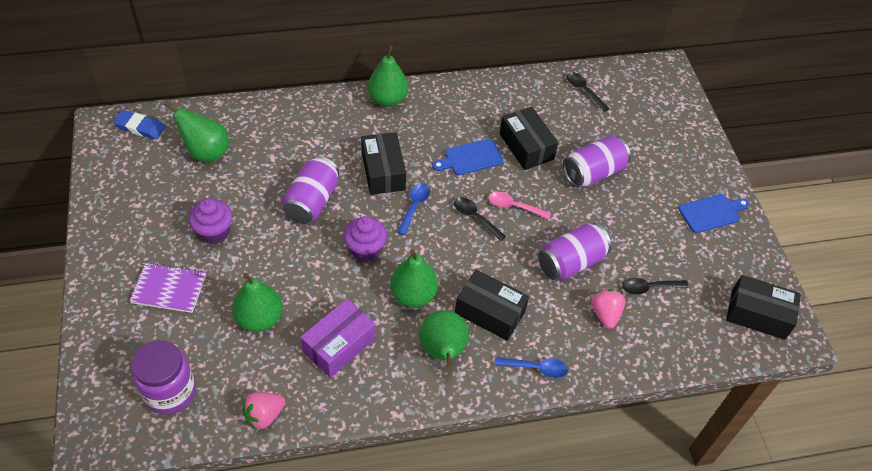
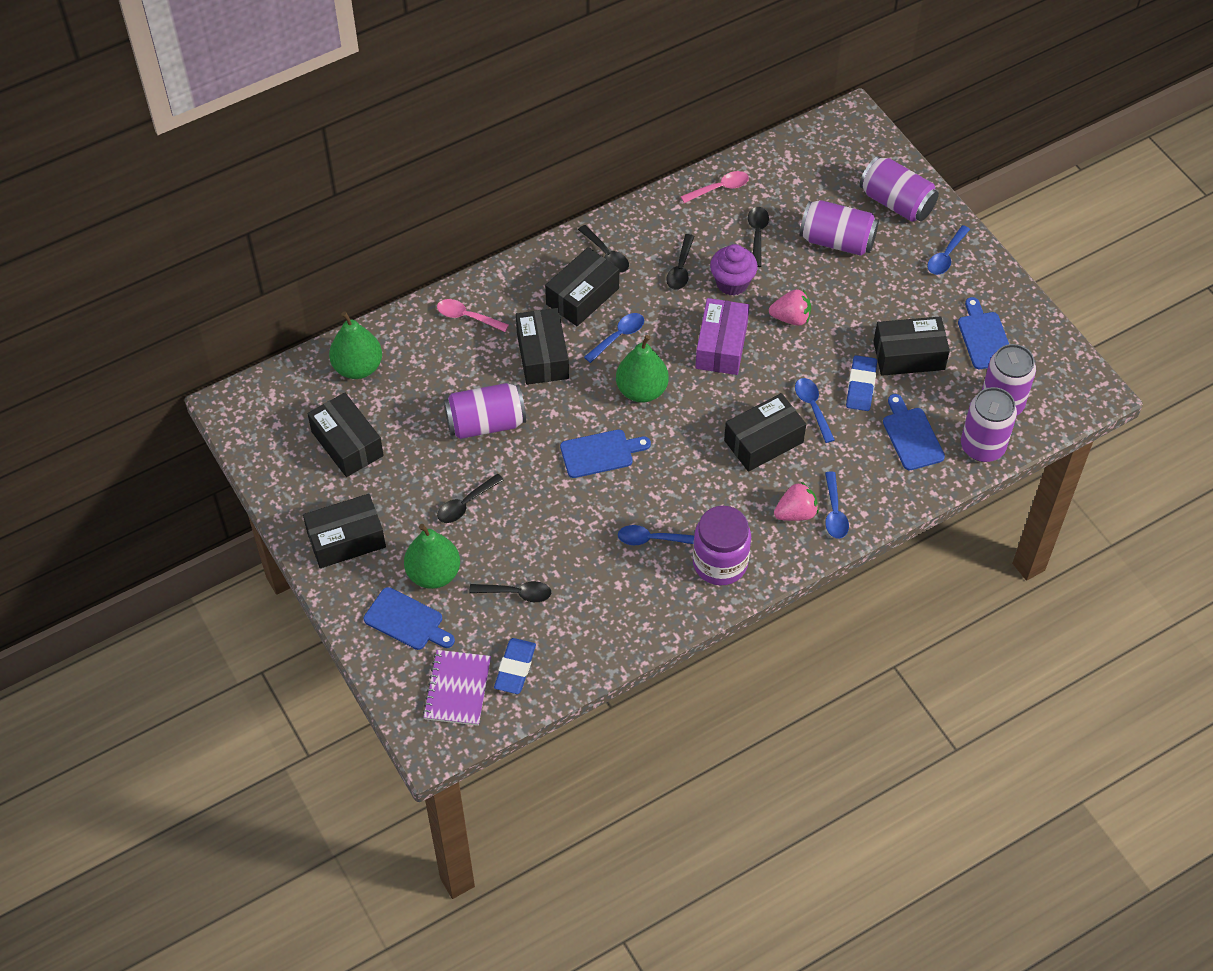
black box: [361,132,406,195] [455,270,529,341] [500,107,558,170] [726,275,801,340] = 4 -> [303,494,386,568] [308,392,384,477] [516,308,569,385] [545,247,619,326] [724,393,806,472] [873,316,950,376] = 6
black spoon: [454,197,506,241] [567,72,609,112] [622,278,689,295] = 3 -> [437,474,504,523] [469,581,551,602] [578,225,629,273] [666,234,694,290] [748,207,769,267] = 5
blue cutting board: [432,139,503,175] [679,194,749,233] = 2 -> [364,587,455,650] [560,429,651,478] [883,394,945,470] [958,297,1009,369] = 4
blue eraser: [113,110,165,140] = 1 -> [494,638,536,694] [846,355,877,411] = 2
blue spoon: [397,183,430,235] [495,357,568,378] = 2 -> [584,313,644,363] [618,525,694,545] [795,378,835,443] [825,472,849,539] [927,225,970,275] = 5
green pear: [164,101,229,162] [232,273,283,332] [368,46,408,107] [390,249,438,307] [419,310,469,367] = 5 -> [329,312,382,379] [404,524,460,589] [616,335,669,403] = 3
pink spoon: [488,192,551,219] = 1 -> [437,299,509,332] [680,171,749,203] = 2
purple can: [282,156,339,224] [538,223,611,281] [563,135,631,187] = 3 -> [444,383,526,439] [800,200,879,256] [860,156,939,222] [961,387,1017,462] [982,344,1036,415] = 5
purple cupcake: [189,198,233,244] [344,216,387,262] = 2 -> [710,244,758,296] = 1

